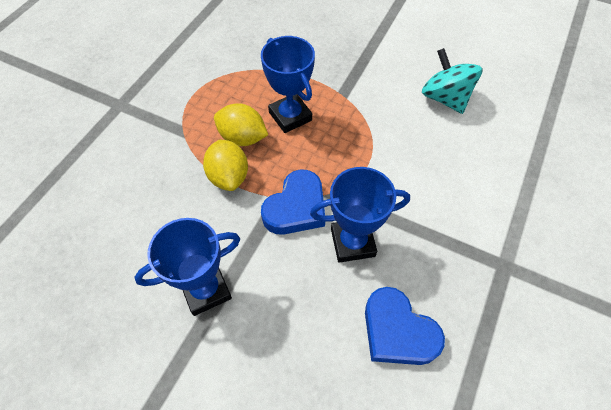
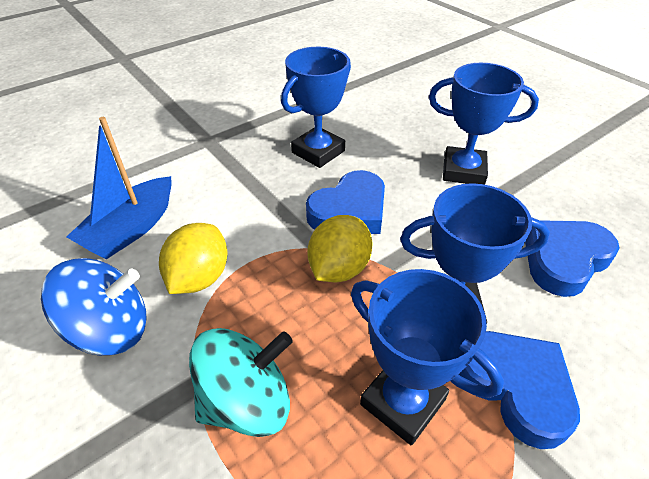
blue boat: none = 0 -> [66,117,172,259] = 1
blue heart: [261,169,325,235] [365,287,445,365] = 2 -> [306,170,385,234] [459,331,580,449] [525,220,619,297] = 3
blue spinning top: none = 0 -> [41,258,147,356] = 1
blue trophy: [134,218,240,316] [261,36,315,133] [310,167,410,263] = 3 -> [281,47,351,168] [351,269,504,445] [400,183,550,324] [429,63,539,185] = 4

